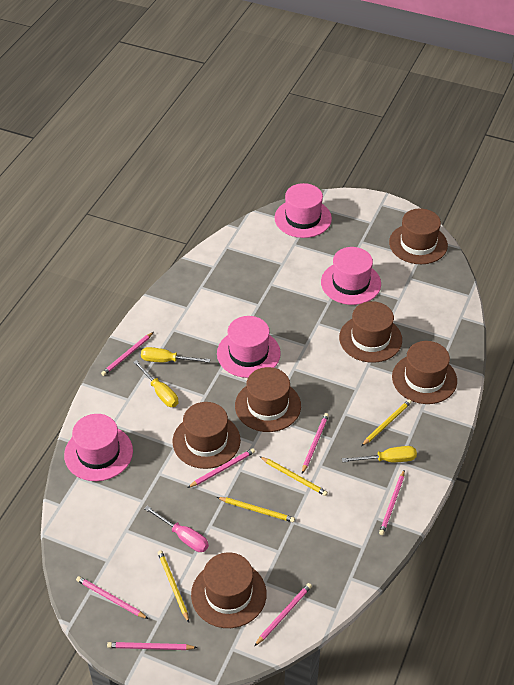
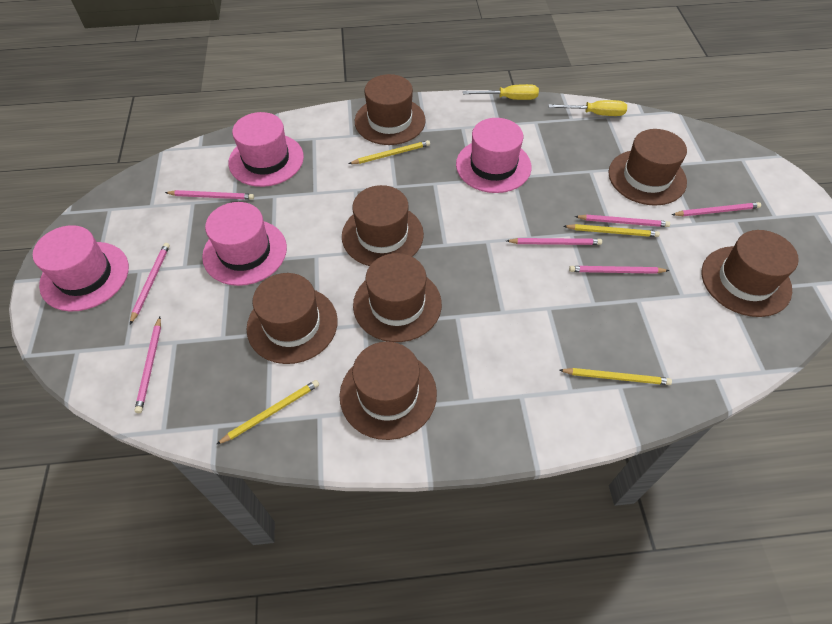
brown hat: [172,402,241,469] [191,552,267,628] [235,367,301,432] [339,301,402,363] [389,208,448,264] [392,341,457,404] = 6 -> [247,273,338,364] [340,342,437,440] [342,185,424,266] [353,253,442,342] [355,74,426,145] [609,129,687,206] [702,230,799,317] = 7
pink screwdriver: [144,506,209,552] = 1 -> none = 0
yellow screwdriver: [133,360,178,407] [141,347,210,363] [342,446,417,462] = 3 -> [463,84,539,100] [548,100,627,116] = 2

